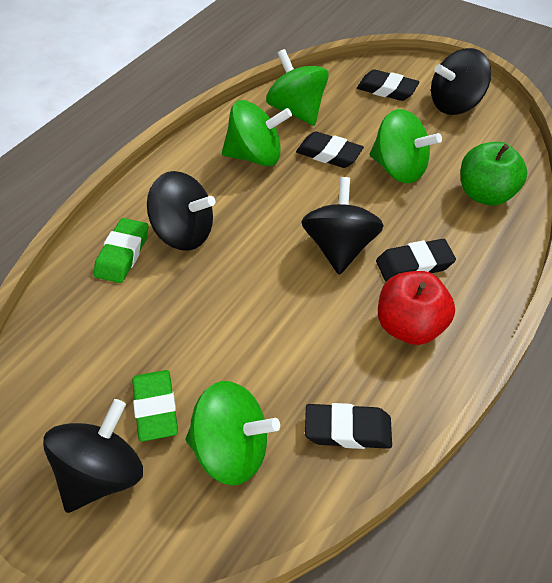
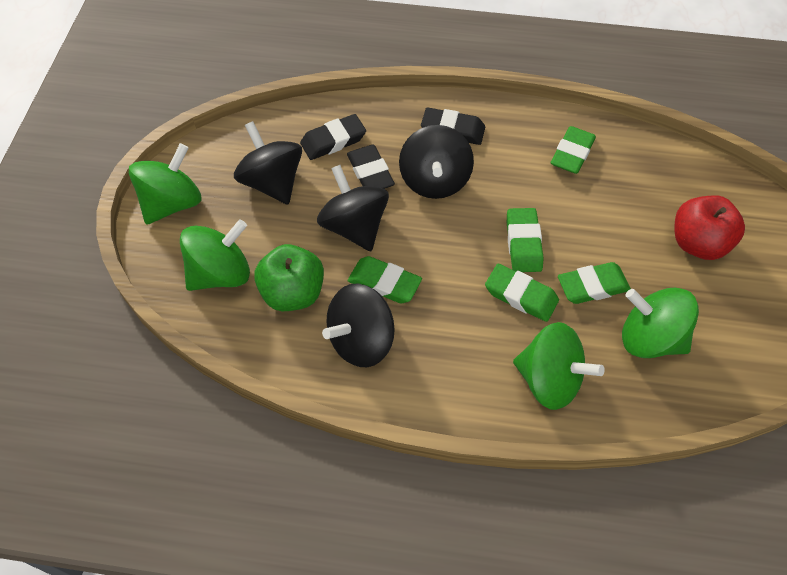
black eraser: [296,131,364,168] [305,403,392,449] [357,70,420,101] [376,239,456,282] = 4 -> [300,114,366,160] [347,145,395,189] [421,108,485,145] = 3
green eraser: [94,218,148,283] [132,370,178,442] = 2 -> [348,256,422,303] [485,264,559,322] [507,208,544,272] [551,126,596,174] [558,262,631,304] = 5

